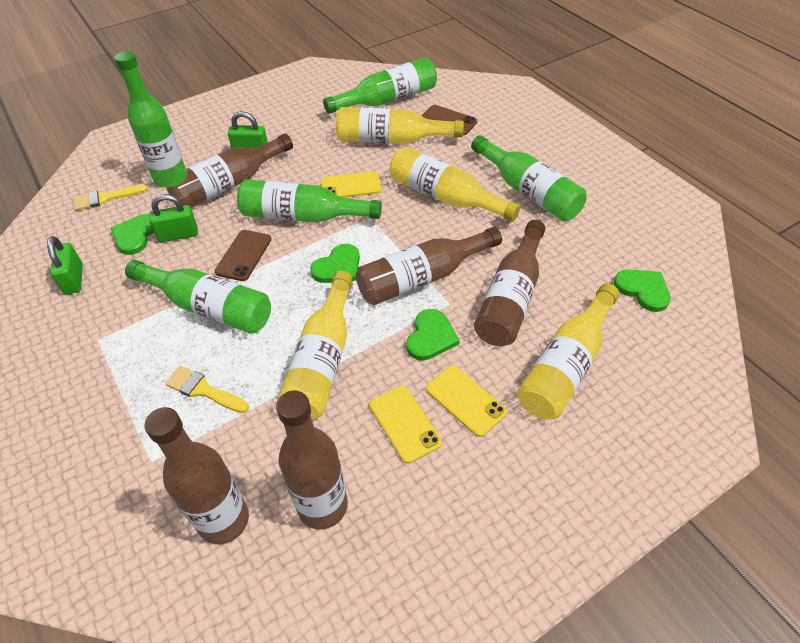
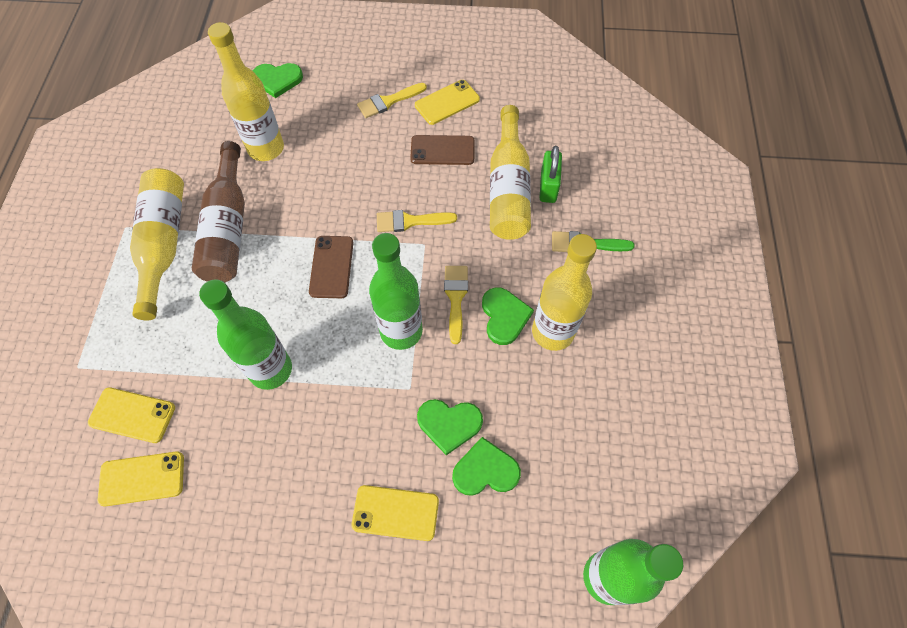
brown bottle: [144,407,249,544] [166,133,293,208] [276,390,348,530] [356,227,502,305] [474,220,545,346] = 5 -> [192,141,245,282] = 1
green bottle: [114,51,186,188] [125,260,271,334] [237,179,382,223] [323,57,437,114] [471,135,587,221] = 5 -> [199,279,292,390] [369,233,423,350] [583,539,683,605] = 3
green brush: none = 0 -> [552,231,635,252] = 1
green padlock: [47,236,83,294] [149,194,198,242] [228,111,268,148] = 3 -> [539,146,562,203] = 1
yellow brush: [74,184,148,211] [165,366,249,413] = 2 -> [357,83,427,118] [377,210,457,232] [444,266,468,344] = 3
yellow phone: [321,171,382,198] [369,386,442,464] [426,366,507,437] = 3 -> [88,387,175,443] [98,451,184,506] [351,485,439,541] [415,80,480,125] = 4

